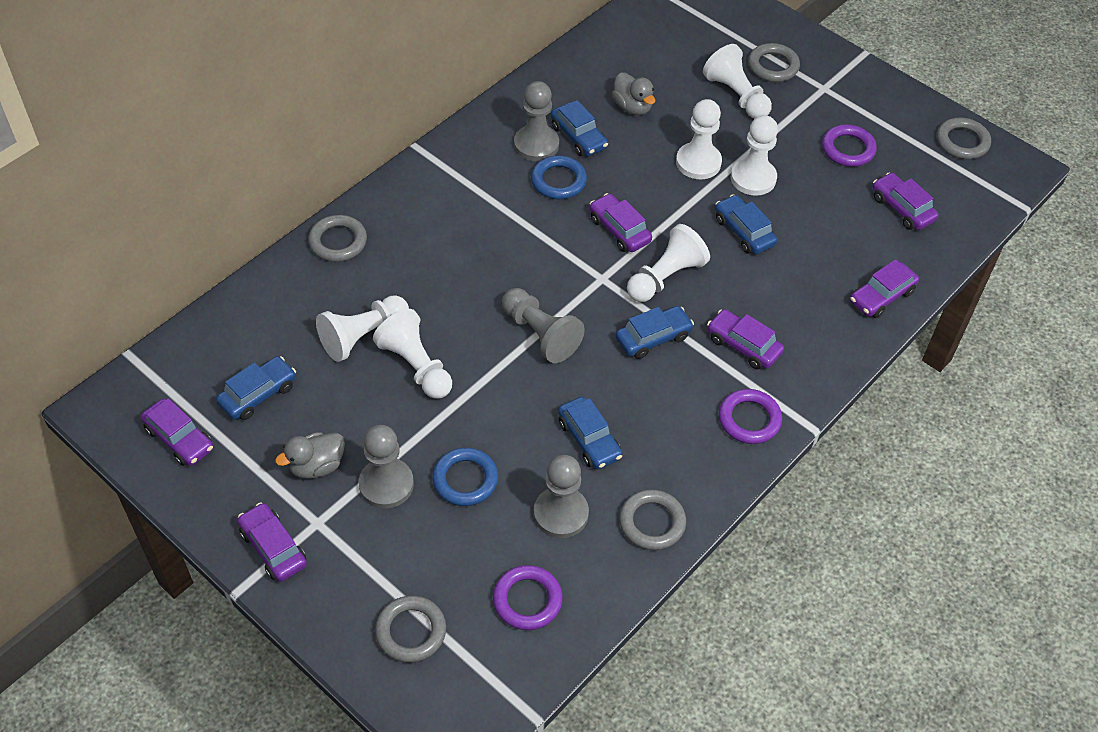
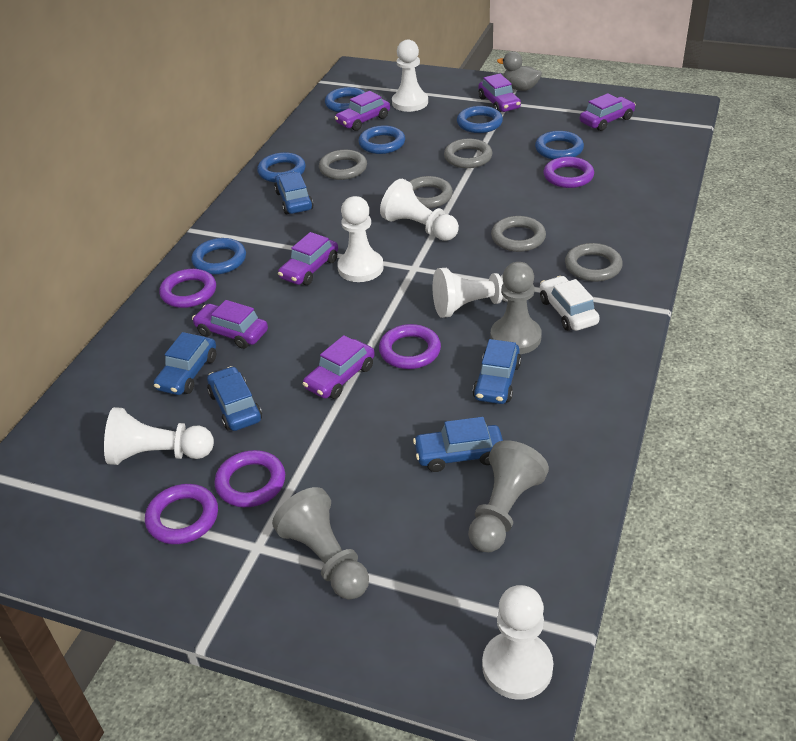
blue ring: [432,448,498,506] [531,155,587,199] = 2 -> [191,238,246,275] [257,152,306,182] [325,87,365,112] [358,125,405,154] [457,106,503,133] [535,131,584,160] = 6
grey duck: [275,432,345,479] [612,72,655,115] = 2 -> [497,51,542,91] = 1
grey pawn: [359,425,414,509] [502,288,585,363] [514,81,559,162] [534,455,589,538] = 4 -> [272,487,369,600] [468,440,549,552] [490,262,542,354] = 3
purple ring: [493,565,563,630] [719,389,782,444] [822,124,877,167] = 3 -> [145,484,218,544] [159,269,216,308] [214,450,285,507] [379,324,441,369] [544,157,594,188] = 5
white car: none = 0 -> [540,276,600,331] = 1

